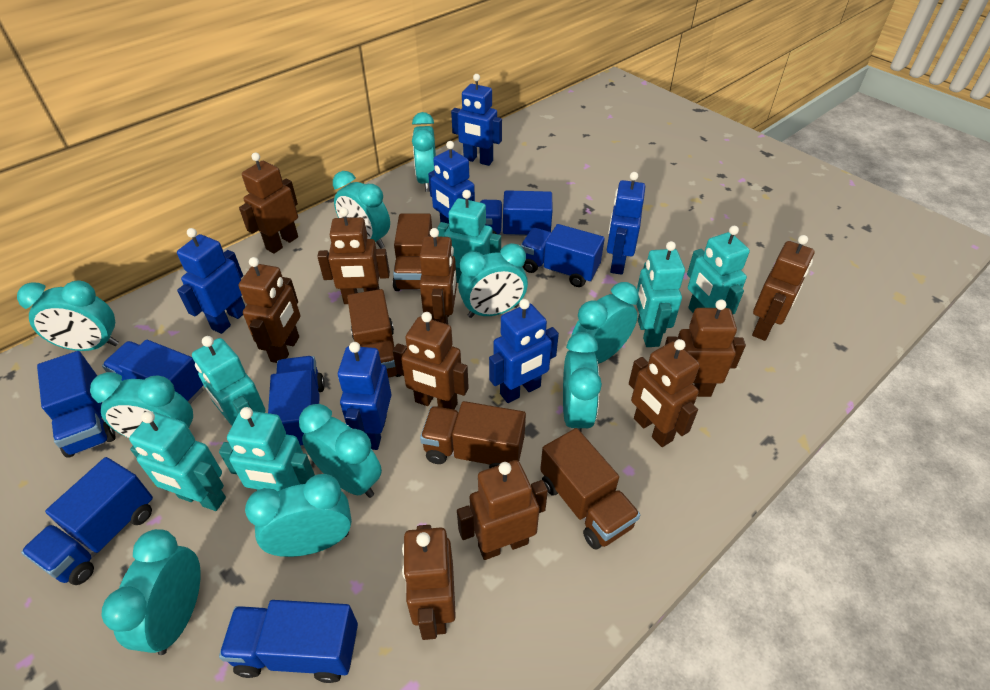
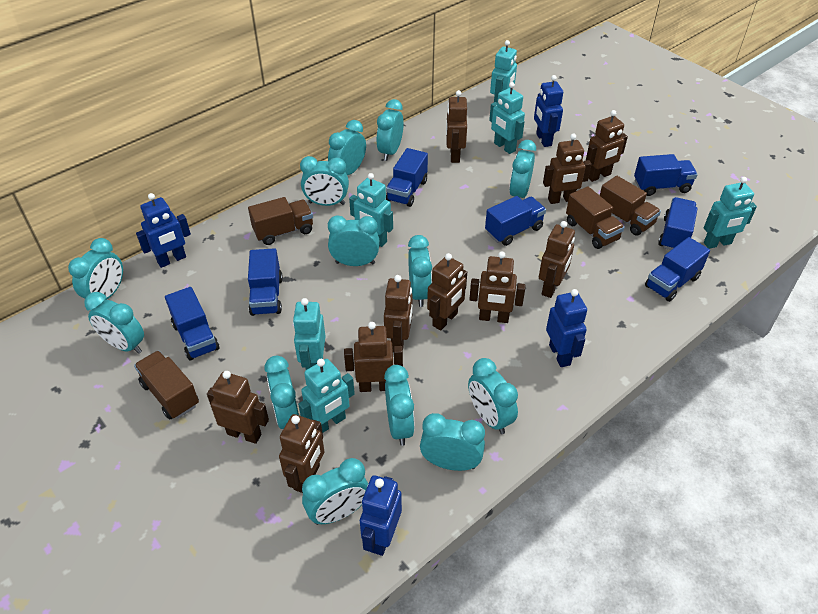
blue robot: [177,228,245,334] [338,342,391,450] [428,141,475,224] [451,74,502,166] [489,299,559,403] [607,172,645,275] = 6 -> [136,193,191,268] [360,475,402,556] [534,75,563,147] [546,289,587,367] = 4
turquoise clock: [17,280,119,351] [90,372,193,438] [102,529,201,655] [245,474,352,557] [299,404,382,498] [333,171,390,249] [412,112,436,192] [458,243,528,318] [563,332,602,432] [572,282,639,364] = 10 -> [68,238,123,300] [84,292,144,354] [264,356,299,429] [300,156,349,206] [302,458,368,525] [328,120,366,175] [328,215,379,266] [376,99,404,161] [384,365,415,446] [408,235,432,307] [420,413,485,471] [468,358,518,434] [509,140,536,198] = 13

